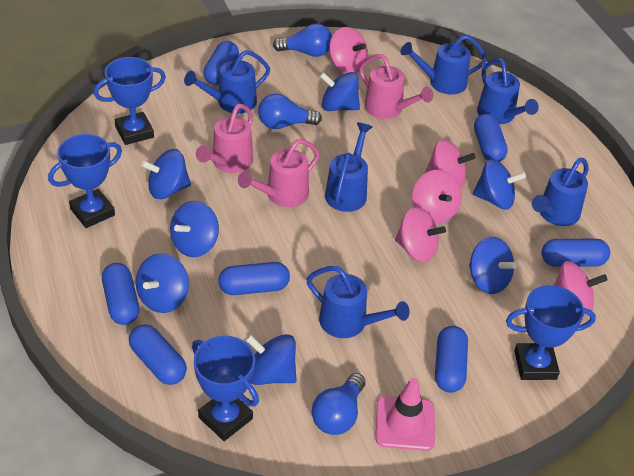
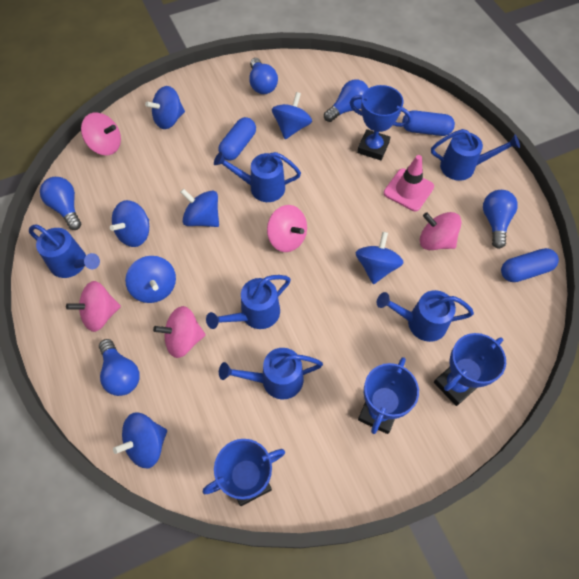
blue capsule: [102,263,139,325] [129,324,187,385] [203,41,239,85] [218,262,290,295] [435,326,468,393] [474,113,508,162] [542,239,610,267] = 7 -> [218,117,256,160] [402,110,455,136] [501,248,559,282] = 3
blue light bulb: [258,93,322,129] [273,23,332,57] [312,373,366,435] = 3 -> [40,177,81,230] [99,339,140,396] [249,58,278,94] [324,79,368,122] [483,190,518,249] = 5
pink watering can: [196,104,253,173] [238,139,320,207] [359,54,433,119] = 3 -> none = 0

